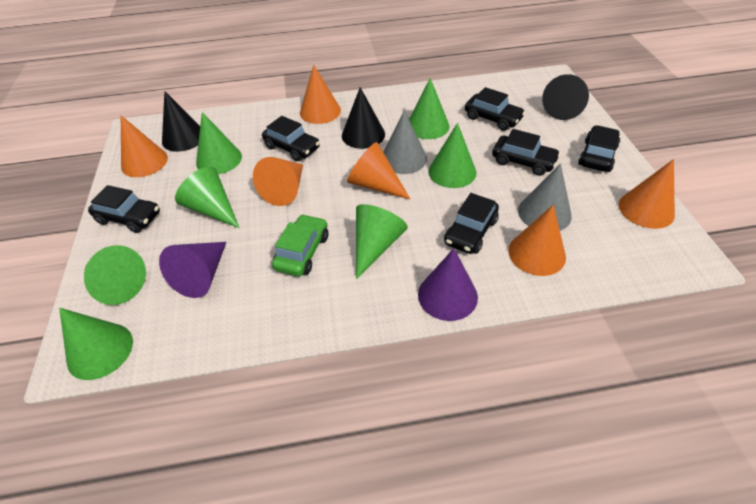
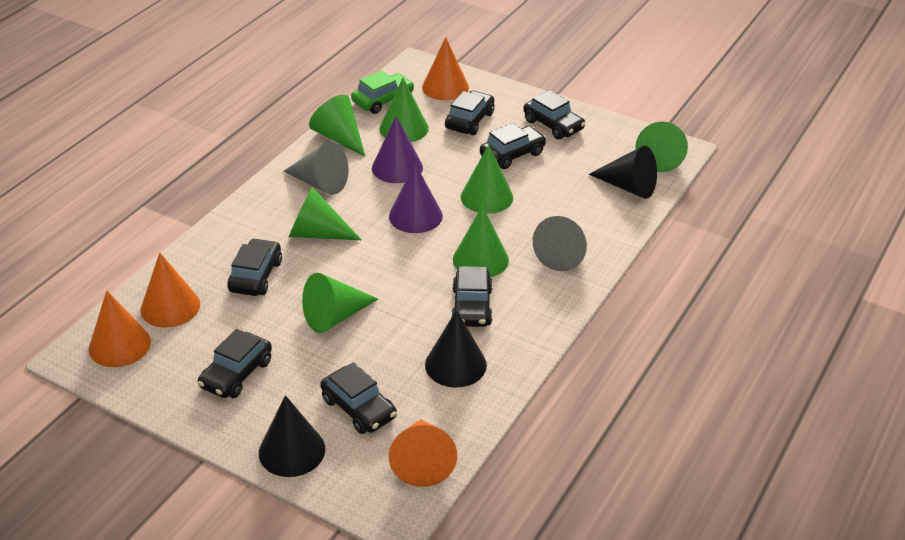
black car: [88,185,160,233] [262,116,320,162] [444,193,499,254] [465,87,525,131] [492,129,560,176] [578,125,620,172] = 6 -> [198,329,272,398] [227,238,282,296] [320,362,397,434] [445,91,494,135] [451,266,492,327] [480,123,546,169] [523,90,586,139] = 7
orange cone: [121,115,168,177] [253,157,303,206] [300,65,341,124] [347,142,410,199] [508,205,566,276] [619,159,675,229] = 6 -> [89,290,151,367] [140,253,200,328] [389,419,457,487] [422,37,469,100] = 4

